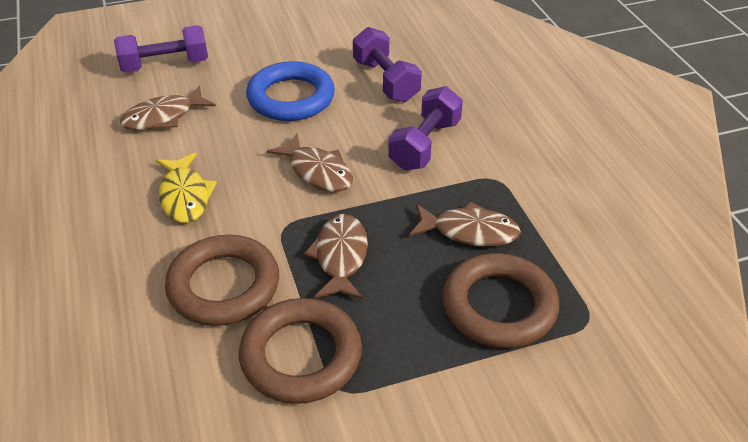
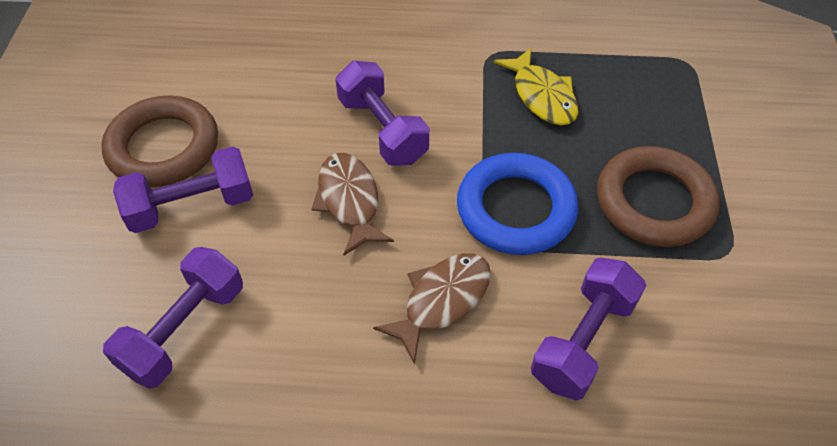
brown fish: [120,86,216,130] [267,134,353,192] [304,214,368,299] [410,202,521,247] = 4 -> [312,153,394,256] [373,253,491,364] = 2
brown ring: [165,235,279,326] [239,298,362,404] [442,253,559,348] = 3 -> [101,96,218,187] [597,146,720,247] = 2
purple dumbbell: [114,25,208,73] [353,27,422,102] [388,86,463,170] = 3 -> [103,247,243,389] [113,147,253,233] [335,61,429,166] [531,258,646,400] = 4

